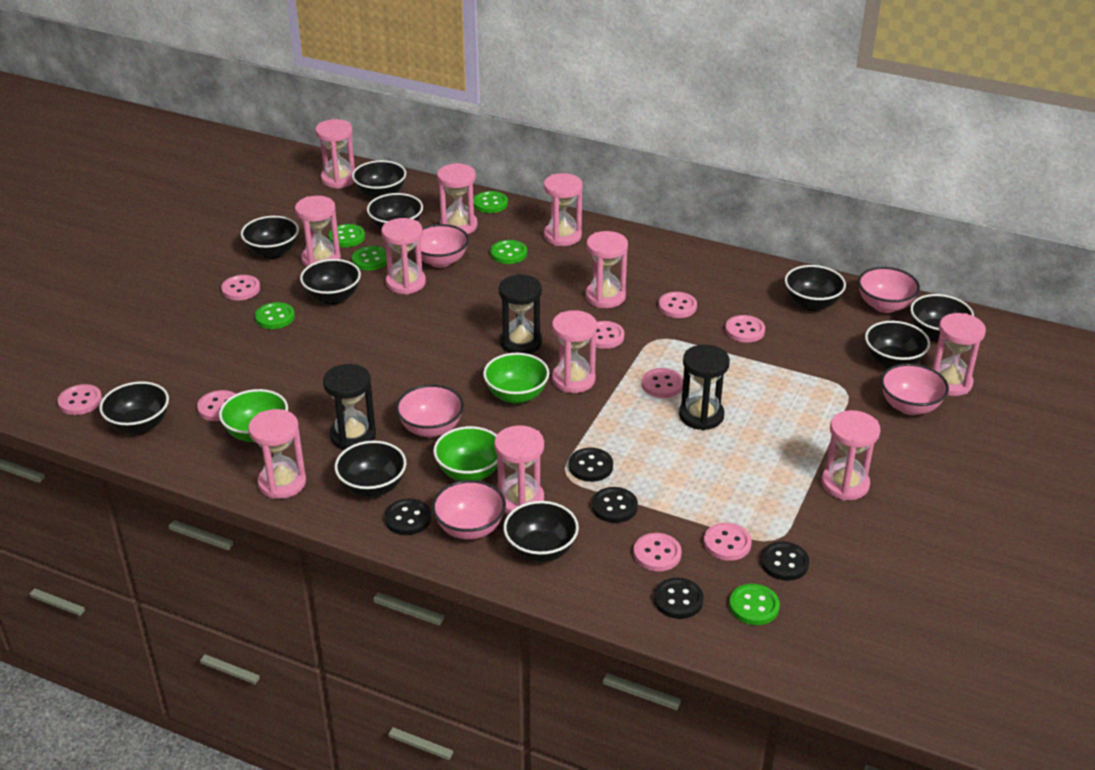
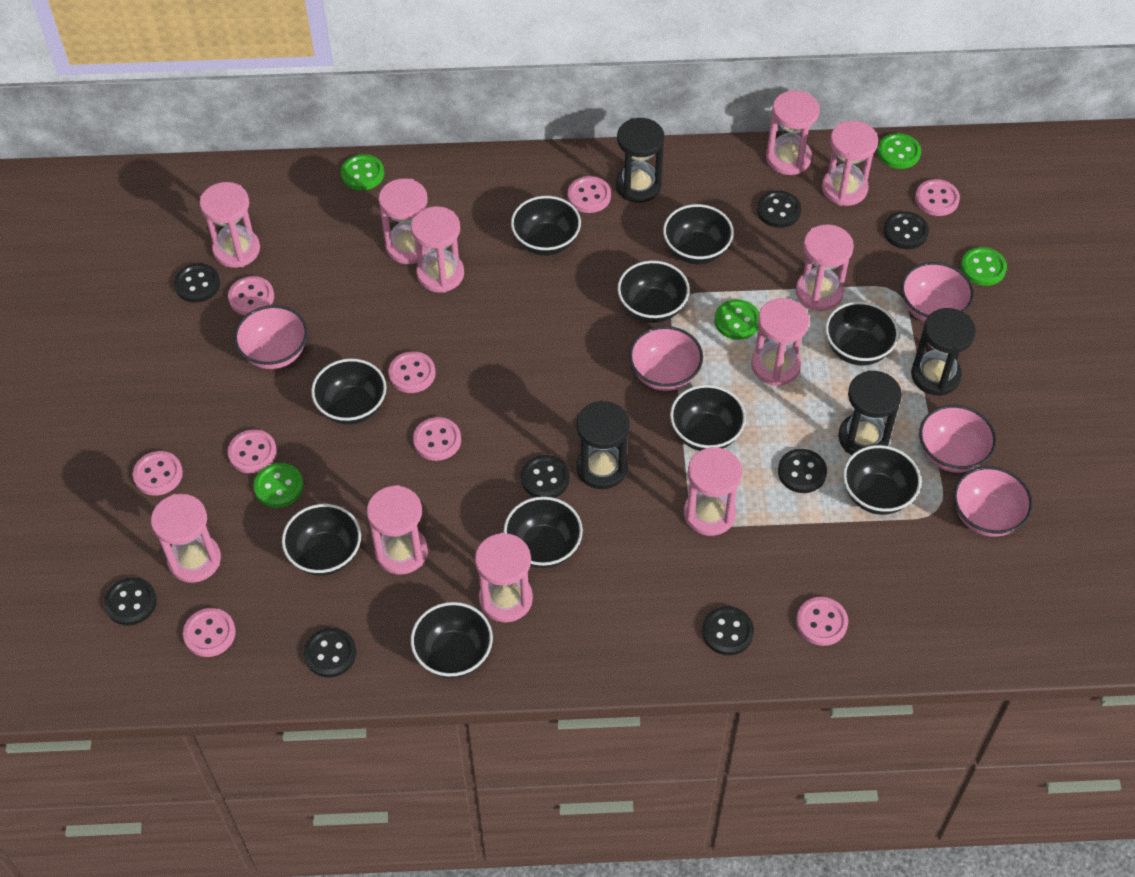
black button: [384,498,431,535] [569,448,613,482] [592,487,638,523] [654,578,704,619] [760,541,809,581] = 5 -> [104,577,157,626] [174,263,220,303] [304,628,356,677] [521,455,570,498] [702,606,754,655] [757,190,801,228] [778,449,827,493] [884,211,929,249] = 8
black hourglass: [323,364,376,450] [499,274,542,354] [679,345,730,430] = 3 -> [576,401,630,489] [616,118,664,203] [838,370,902,455] [911,308,976,396] = 4
green bowl: [219,389,288,442] [433,426,497,481] [483,353,549,404] = 3 -> none = 0
green button: [255,302,295,329] [329,224,365,247] [352,246,387,270] [473,191,508,213] [491,240,527,264] [729,584,780,625] = 6 -> [254,463,303,508] [341,154,384,190] [714,299,759,340] [877,133,921,169] [961,247,1007,286] = 5

